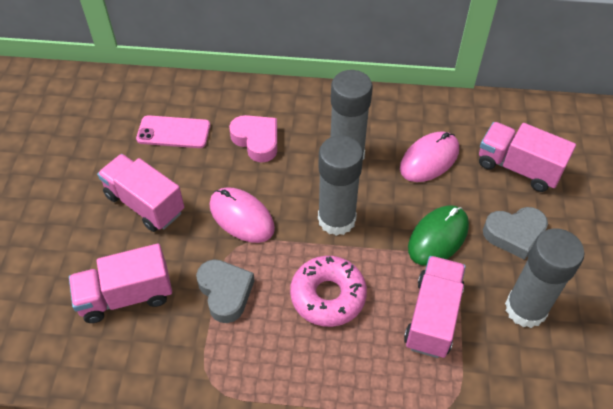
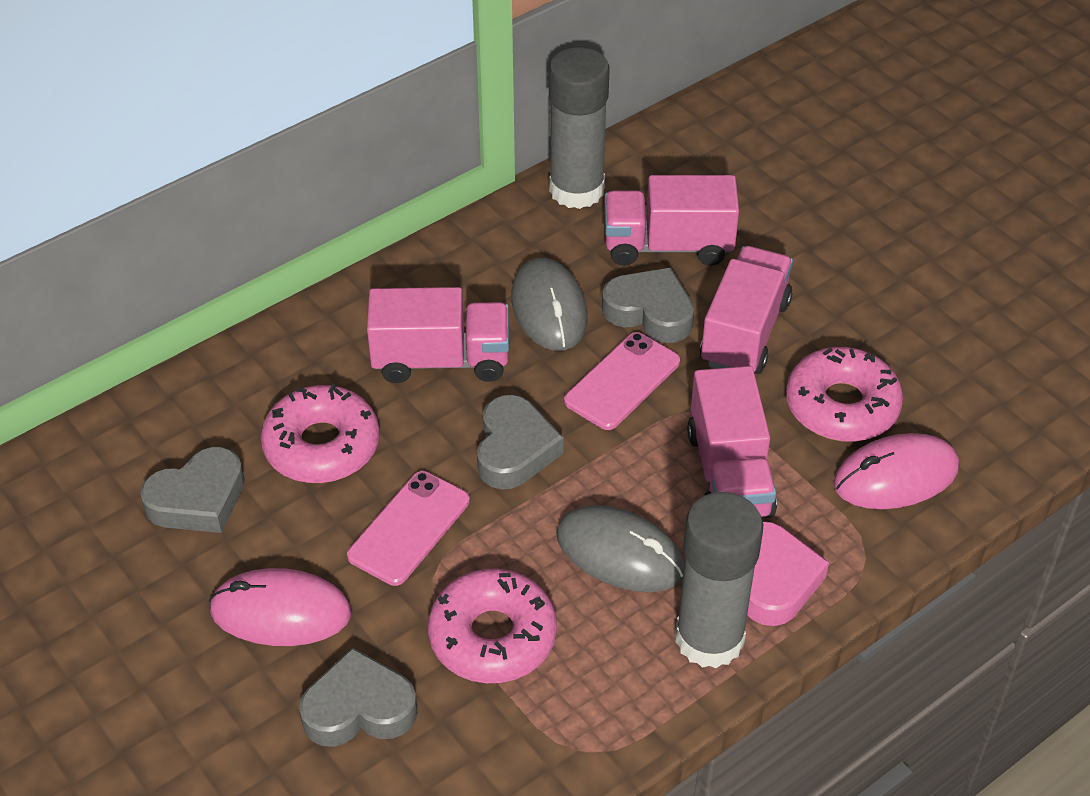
green mouse: [408,205,469,266] = 1 -> none = 0
grey glue stick: [318,135,363,236] [331,70,373,159] [505,228,585,328] = 3 -> [549,47,610,209] [675,492,763,668] = 2
grey heart: [196,259,255,323] [483,207,548,260] = 2 -> [140,447,245,533] [299,647,417,747] [477,395,564,489] [602,268,694,343] = 4
grey mouse: none = 0 -> [511,258,588,351] [556,505,684,592] = 2
pink donut: [290,256,367,327] = 1 -> [261,384,380,483] [428,569,557,683] [786,347,903,442] = 3
pink phone: [136,115,210,148] = 1 -> [347,471,470,586] [564,332,680,430] = 2

